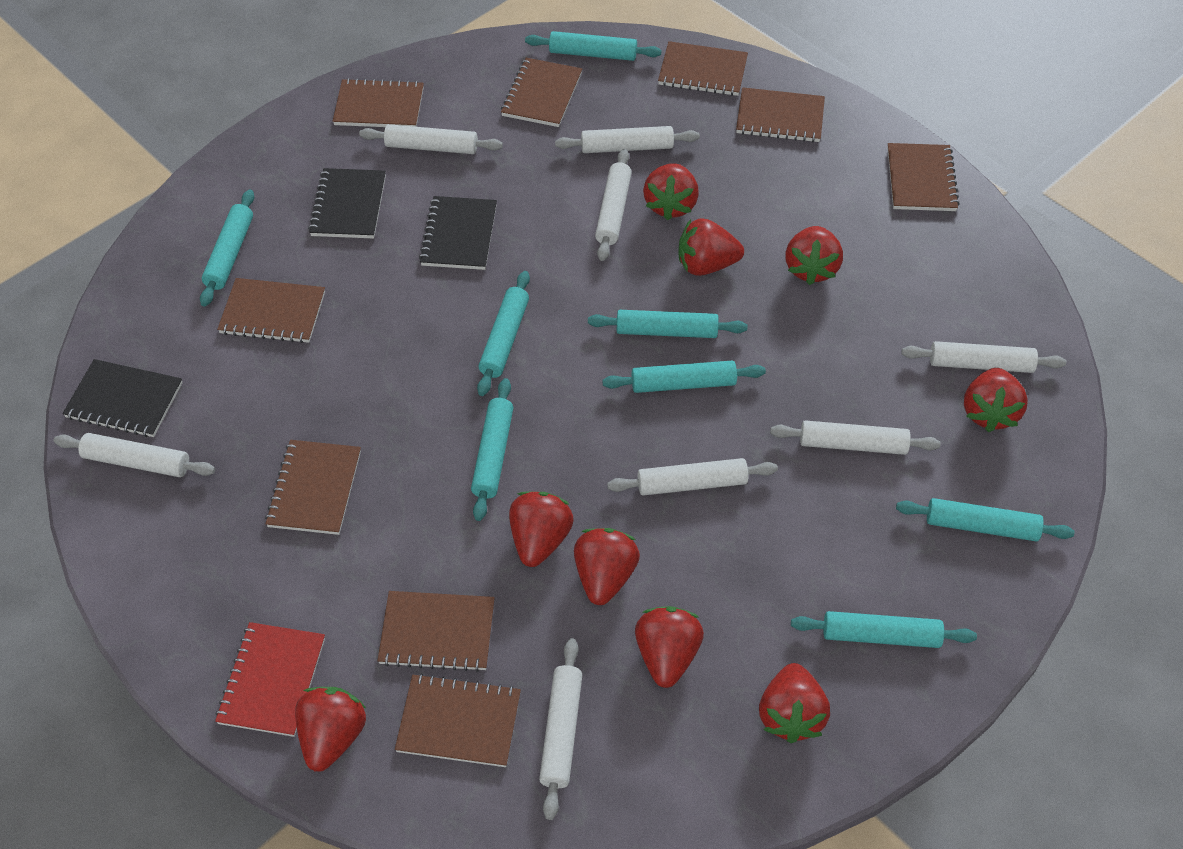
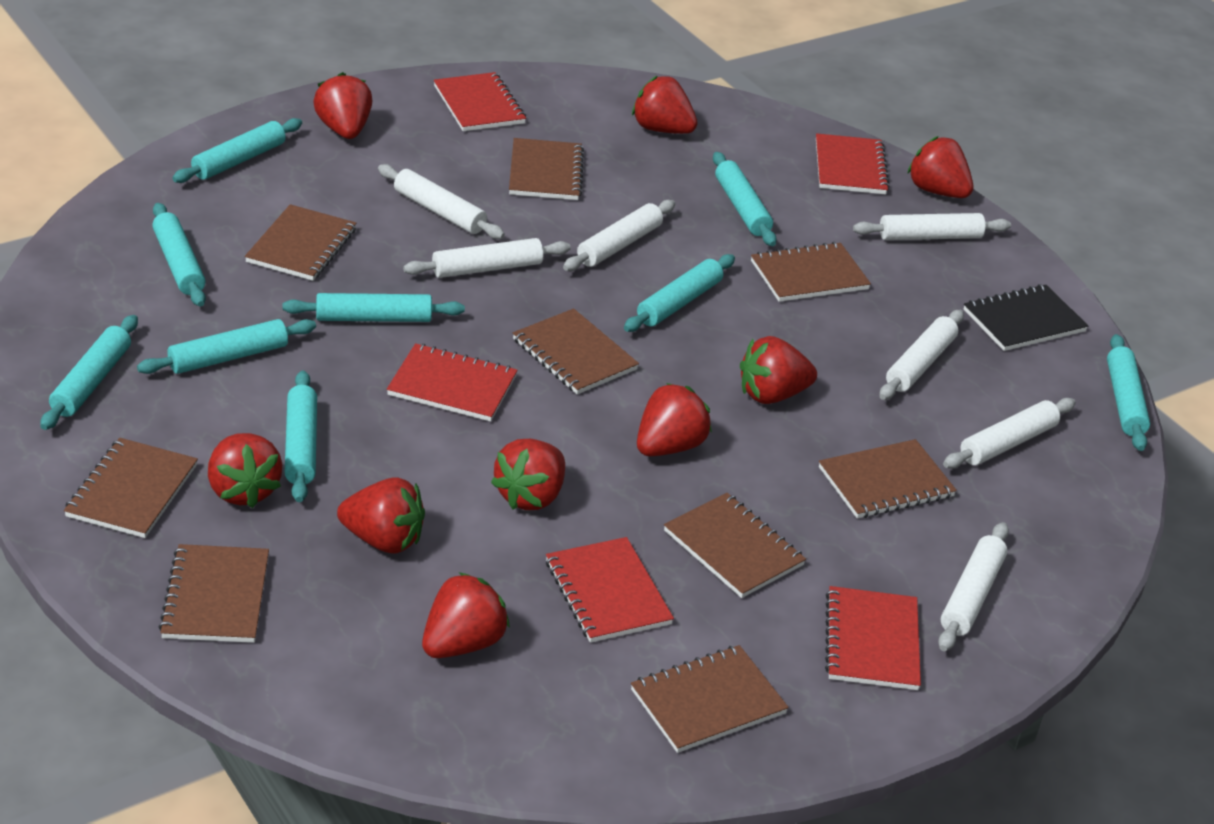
black notebook: [62,359,182,437] [308,168,386,239] [419,196,497,270] = 3 -> [964,284,1088,351] = 1
red notebook: [215,622,325,737] = 1 -> [387,343,518,422] [434,72,526,131] [546,537,674,643] [816,133,890,194] [825,586,921,690] = 5
turquoise rolling pin: [200,189,254,307] [471,378,513,521] [477,271,530,396] [525,31,662,61] [588,310,748,338] [602,361,766,393] [791,611,977,648] [896,498,1075,541] = 8 -> [40,315,138,430] [137,319,316,374] [152,203,206,307] [172,118,302,183] [283,293,465,322] [285,371,317,502] [624,254,735,332] [713,152,777,246] [1107,334,1150,451] = 9
white rolling pin: [54,433,215,477] [359,124,503,154] [539,638,582,820] [555,126,700,153] [595,149,632,261] [607,458,778,496] [770,420,941,455] [901,341,1066,373] = 8 -> [378,164,505,239] [403,238,571,278] [563,200,675,271] [853,213,1011,240] [880,310,964,400] [938,522,1009,651] [943,398,1076,469] = 7

